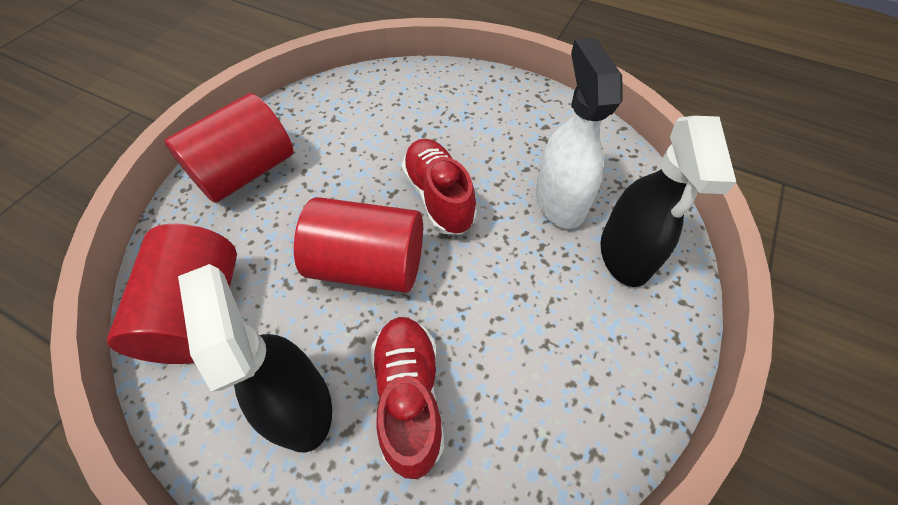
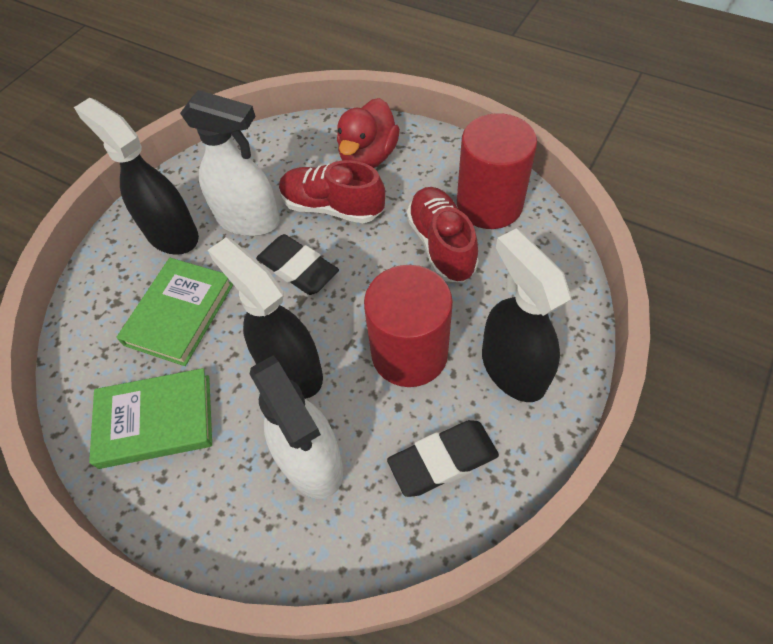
black eraser: none = 0 -> [256,234,339,295] [387,420,499,497] = 2
black spray bottle: [178,264,332,452] [601,116,736,287] = 2 -> [74,98,199,255] [208,238,323,399] [482,228,571,402] = 3
green book: none = 0 -> [89,368,212,469] [116,258,233,366] = 2
red cylinder: [107,224,237,364] [164,93,293,203] [294,197,423,293] = 3 -> [364,265,453,387] [457,113,537,229] = 2
red duck: none = 0 -> [337,98,400,168] = 1
white spray bottle: [536,38,623,229] = 1 -> [180,90,280,236] [250,355,343,499] = 2

